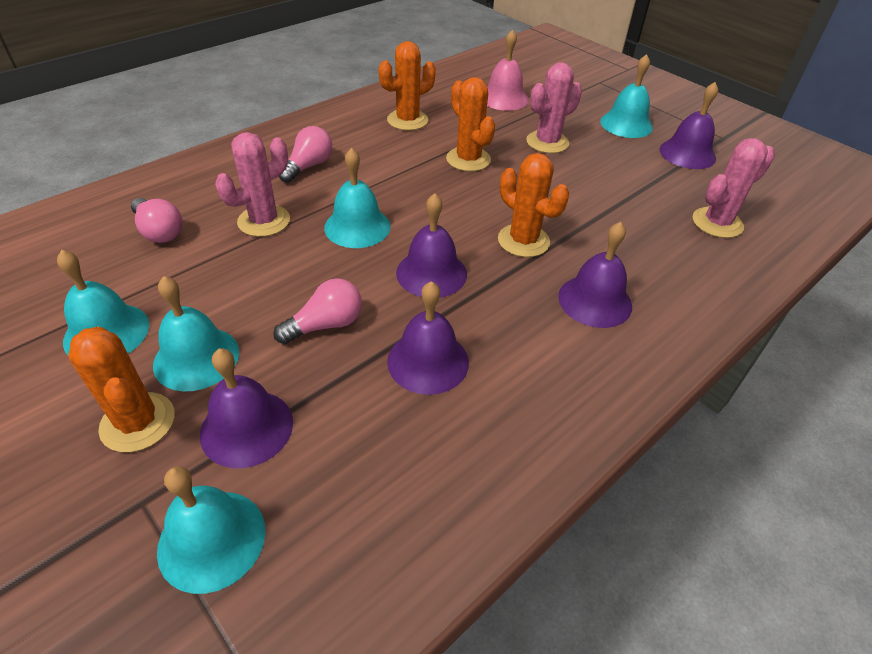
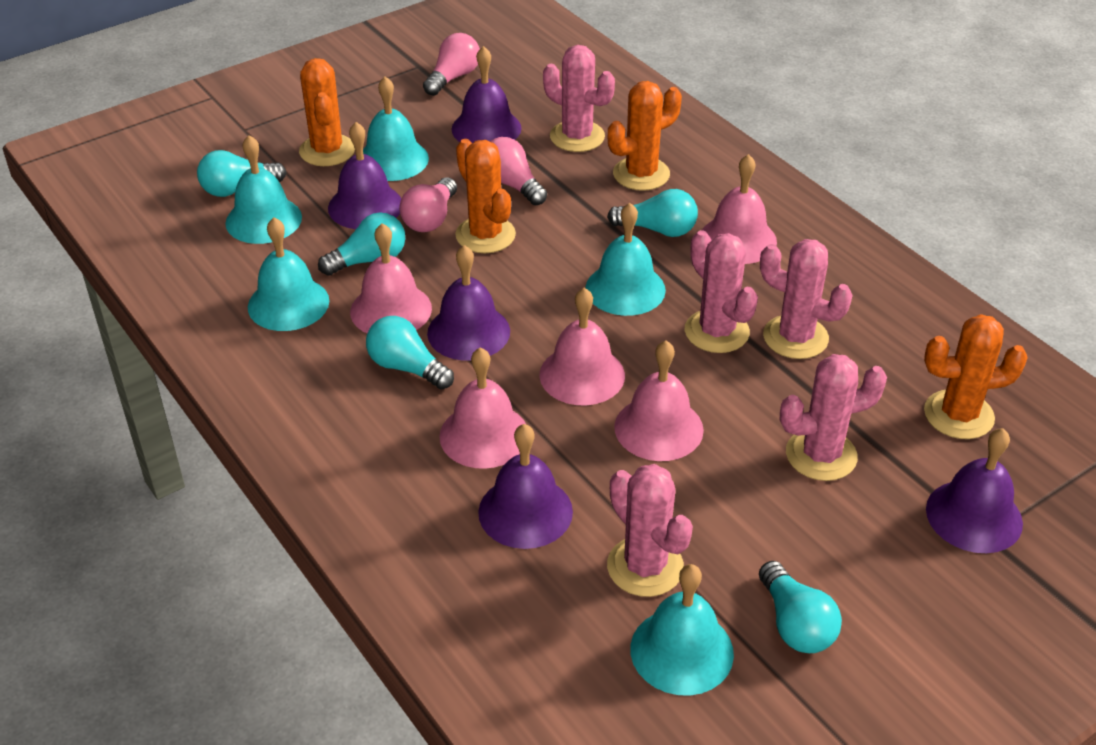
pink bell: [487,29,529,111] = 1 -> [350,223,432,333] [439,347,526,469] [539,288,625,406] [614,341,704,461] [702,154,777,264] = 5
pink cactus: [215,132,290,237] [526,62,582,153] [692,138,775,238] = 3 -> [543,45,615,152] [607,464,693,597] [685,230,758,353] [760,239,853,359] [780,354,887,481] = 5
turquoise light bulb: none = 0 -> [197,150,286,197] [318,212,405,276] [366,316,454,390] [607,189,698,237] [759,561,842,653] = 5

